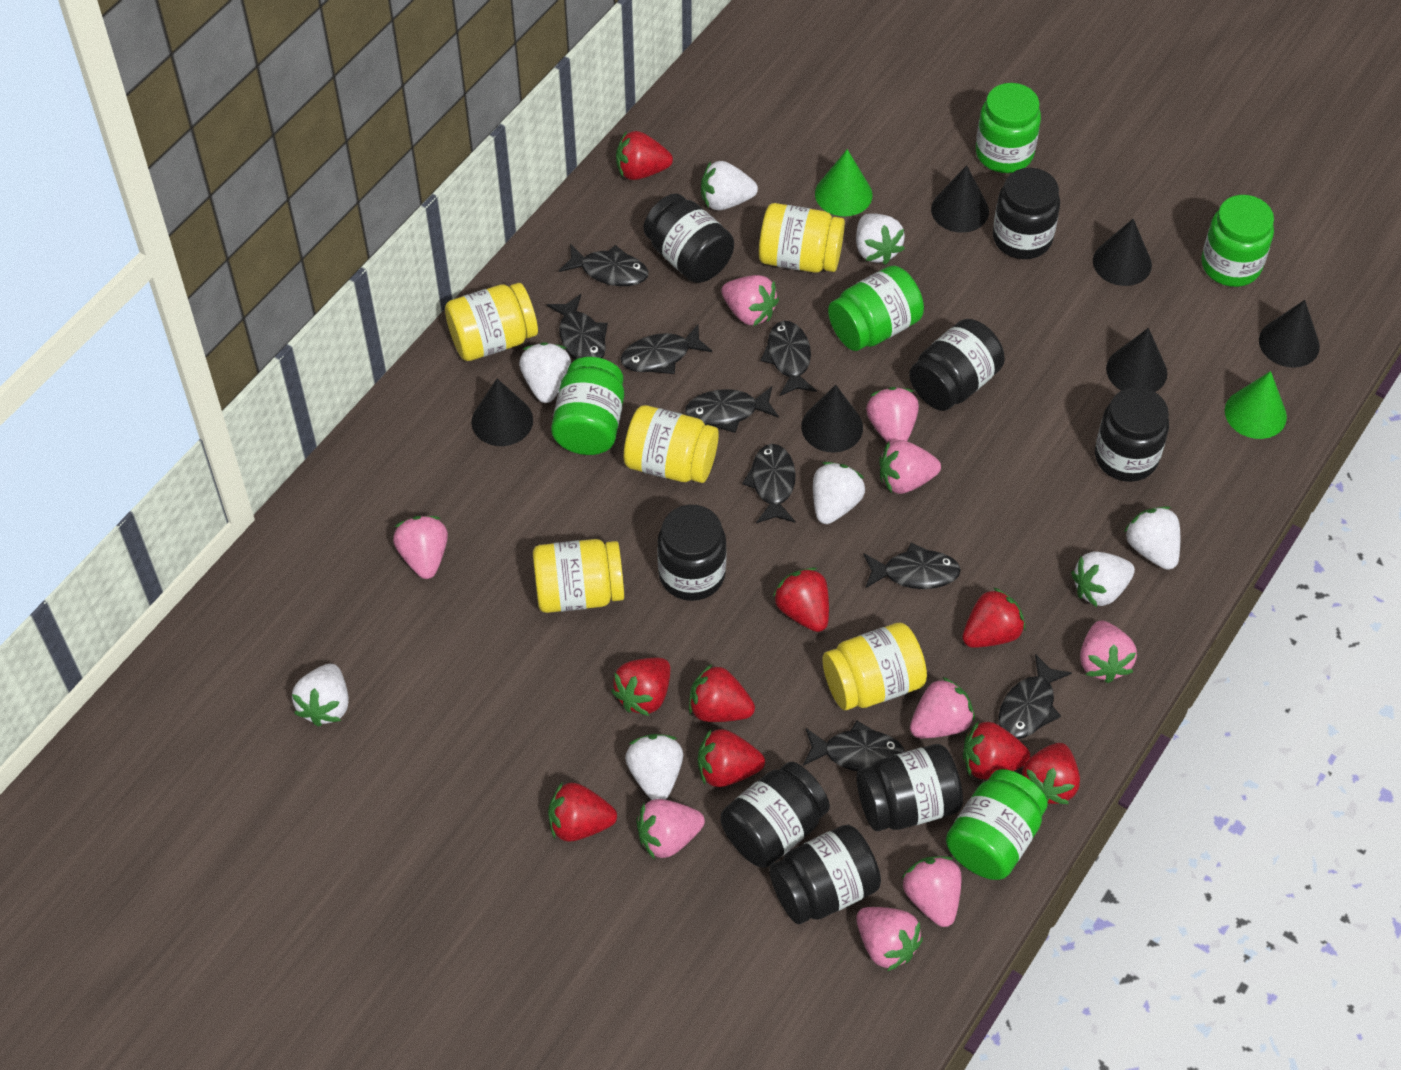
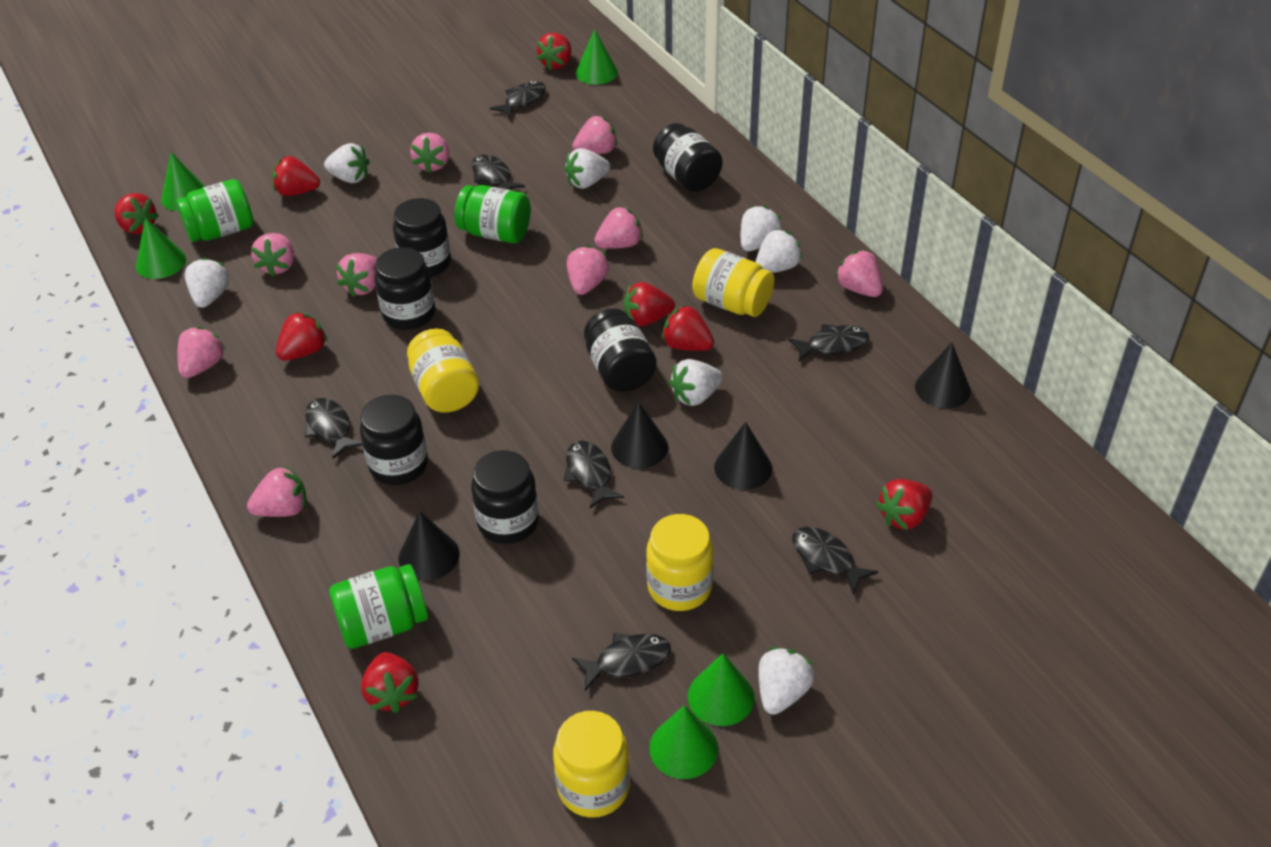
black cone: [472,379,533,446] [801,385,863,453] [931,165,989,233] [1093,219,1152,286] [1106,328,1167,392] [1259,300,1320,368] = 6 -> [399,511,460,581] [611,401,668,468] [714,422,772,490] [915,343,971,408] = 4
black fish: [547,294,608,360] [559,244,648,286] [621,324,712,374] [685,386,779,433] [742,444,796,523] [760,321,817,396] [803,721,905,771] [864,543,961,589] [998,654,1072,739] = 9 -> [305,398,362,459] [472,154,525,190] [490,81,546,118] [564,441,624,508] [572,633,671,691] [788,324,869,361] [792,527,878,594] = 7
black jar: [644,194,734,283] [657,505,727,601] [721,762,830,868] [769,825,881,924] [857,744,963,831] [909,319,1005,411] [993,168,1060,259] [1095,387,1169,482] = 8 -> [360,395,428,485] [375,247,435,330] [393,198,451,277] [471,450,539,544] [584,309,657,392] [653,123,723,192] = 6
green cone: [815,149,872,216] [1225,371,1287,439] = 2 -> [136,218,186,279] [161,152,205,211] [576,29,618,85] [649,705,718,779] [688,653,755,726] = 5
green jar: [551,357,624,455] [828,265,924,351] [946,769,1048,880] [976,83,1041,173] [1201,195,1274,287] = 5 -> [176,179,254,242] [329,564,428,649] [455,185,531,243] = 3
red strawberry: [548,782,617,842] [611,658,670,716] [616,131,673,180] [689,664,755,722] [698,729,765,787] [773,568,829,632] [962,587,1026,648] [963,721,1030,779] [1022,743,1080,804] = 9 -> [115,193,159,234] [272,156,320,196] [276,312,328,361] [361,652,419,713] [536,33,571,70] [624,282,675,327] [662,305,714,351] [876,479,933,530] = 8
white strawberry: [292,664,349,727] [519,342,571,403] [625,734,683,800] [701,161,758,210] [813,462,865,524] [856,213,905,265] [1071,551,1135,607] [1124,506,1180,570] = 8 -> [185,257,230,308] [324,143,370,183] [564,148,610,189] [669,359,723,406] [741,205,782,251] [756,229,802,273] [758,647,814,715] = 7
yellow jar: [445,283,538,361] [533,539,624,613] [623,405,719,483] [759,203,845,273] [822,623,927,710] = 5 -> [407,328,479,413] [553,711,630,818] [646,514,714,611] [692,248,774,317] = 4

